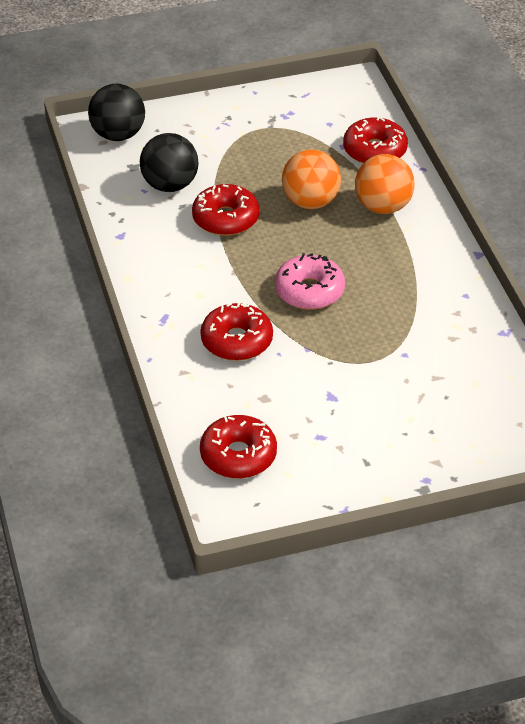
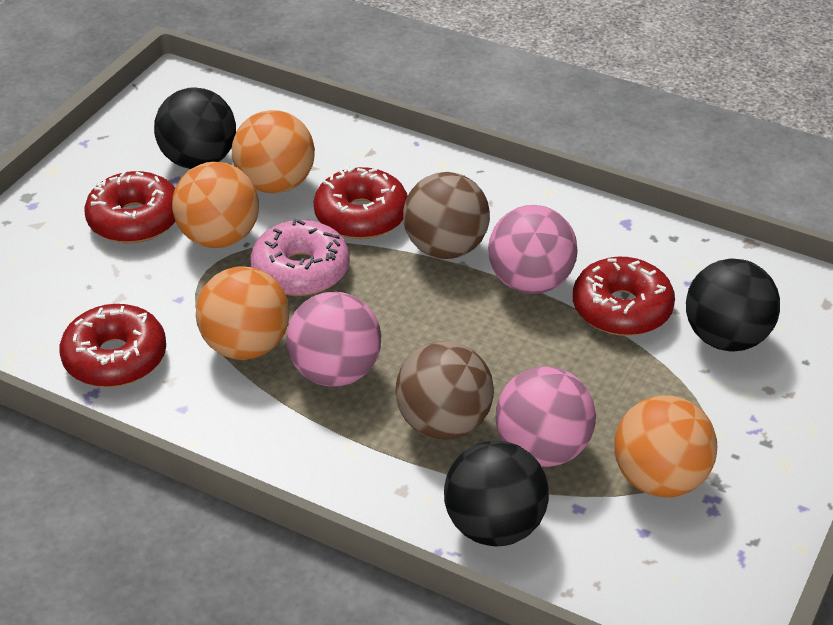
black ball: [88,84,145,141] [140,133,199,192] = 2 -> [154,87,236,169] [444,440,549,546] [686,259,780,352] = 3
brown ball: none = 0 -> [395,341,494,440] [403,172,490,259] = 2
orange ball: [282,149,341,209] [355,154,415,214] = 2 -> [172,162,259,248] [196,266,289,360] [232,110,315,193] [614,395,717,497] = 4
pink ball: none = 0 -> [286,292,381,387] [488,205,578,294] [496,367,596,467] = 3

